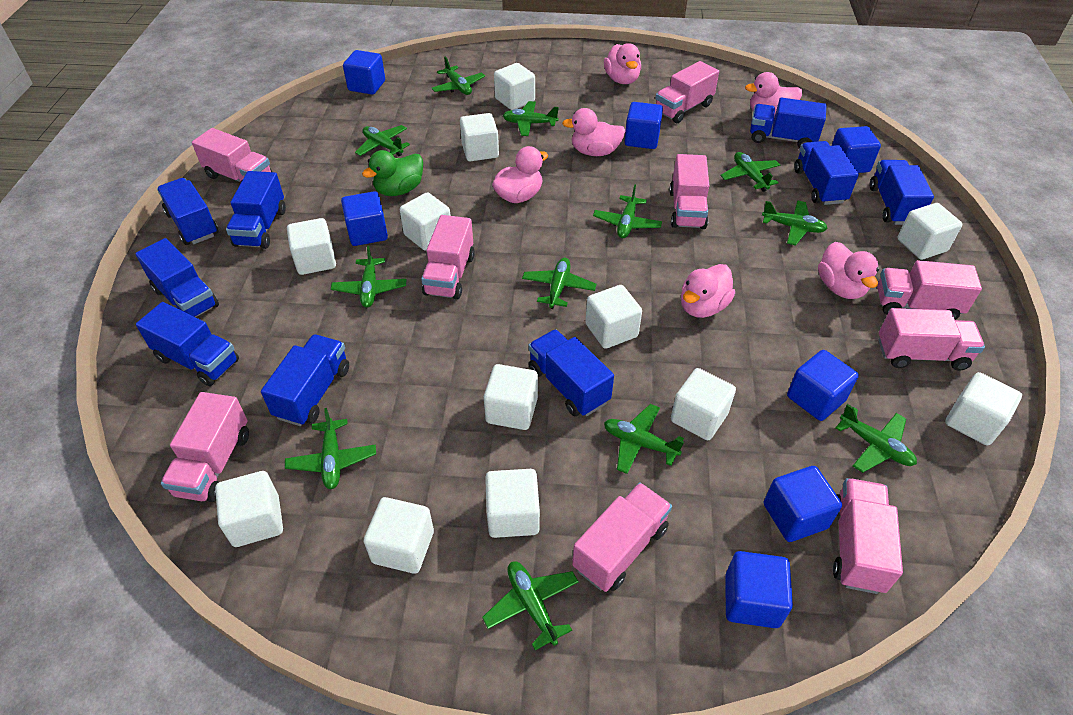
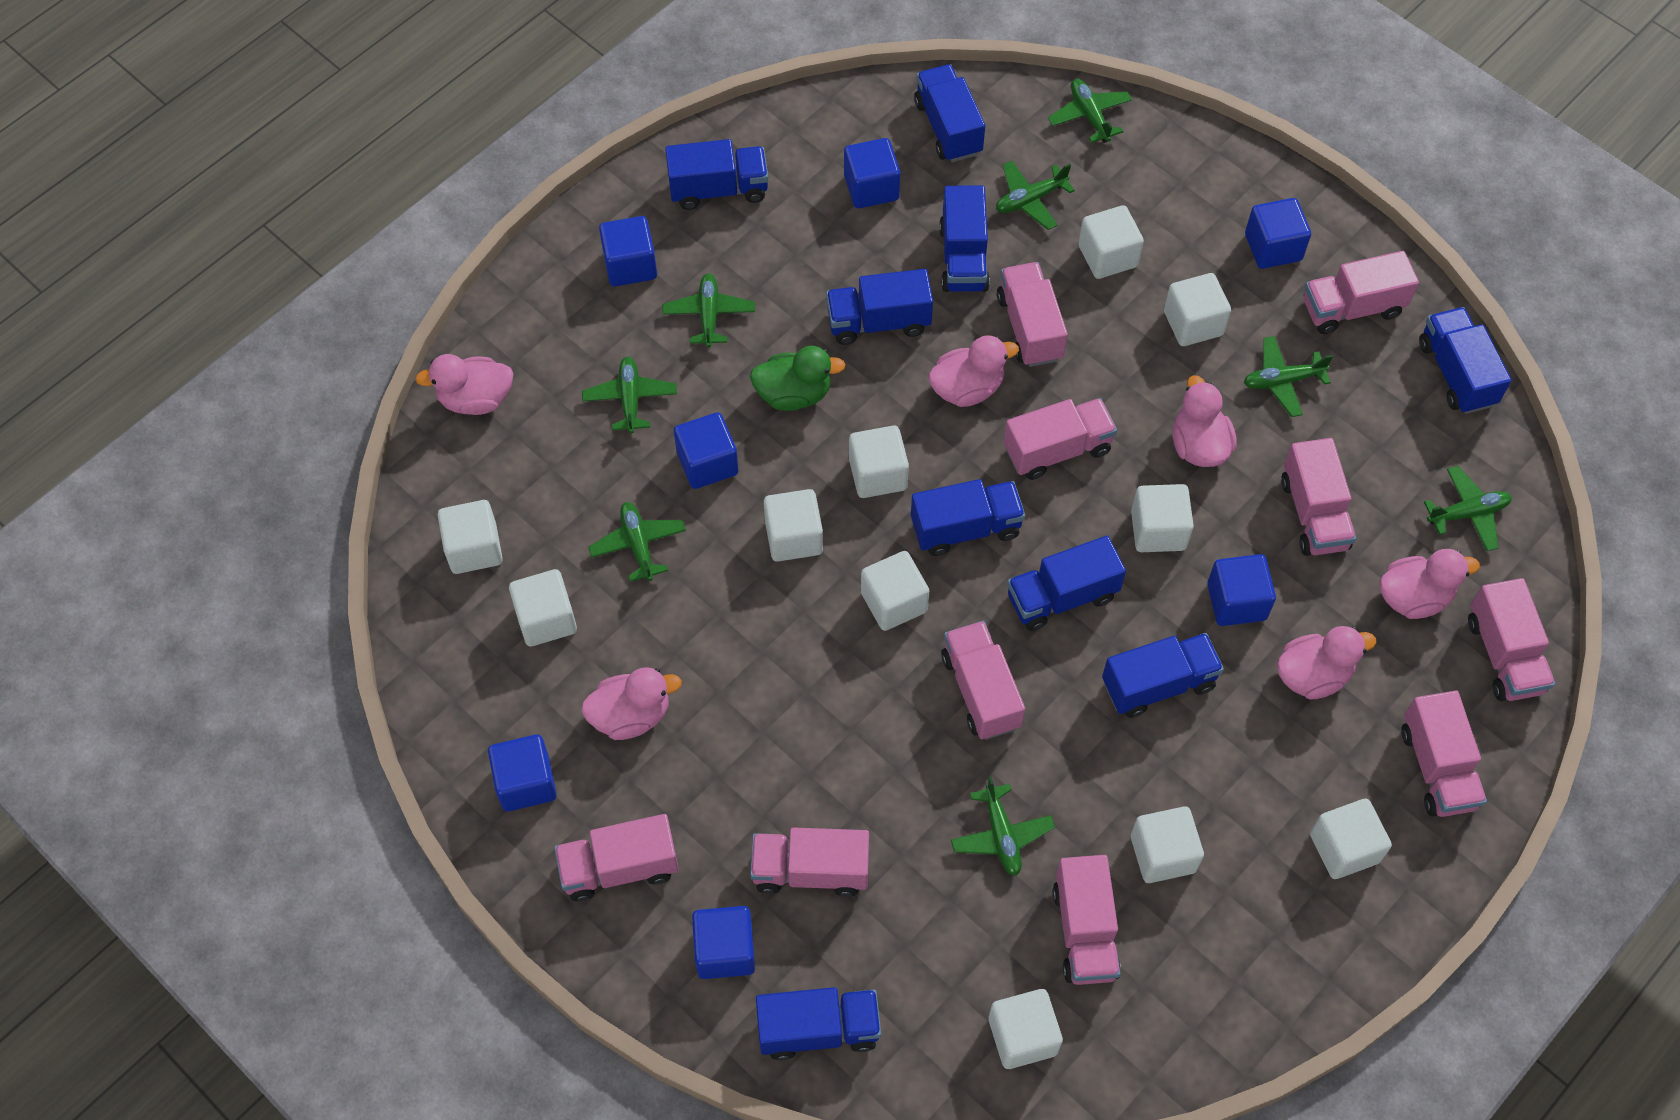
green plane: [285,408,376,489] [331,246,406,308] [355,125,410,156] [431,57,485,95] [482,561,579,650] [503,101,559,136] [522,258,596,309] [593,185,662,238] [604,404,684,474] [720,152,780,192] [762,201,828,246] [835,404,917,473] = 12 -> [582,357,677,434] [588,502,686,582] [662,273,755,348] [951,777,1055,876] [996,161,1075,230] [1048,79,1132,143] [1244,336,1333,417] [1424,466,1512,551] = 8
pink truck: [161,392,249,502] [192,128,272,184] [421,215,475,300] [572,482,672,592] [655,61,719,123] [669,154,709,229] [833,478,903,594] [877,260,982,320] [878,308,985,371] = 9 -> [554,814,679,902] [750,827,869,897] [941,621,1025,740] [997,262,1068,367] [1004,398,1117,480] [1053,855,1121,985] [1281,438,1356,556] [1303,251,1419,334] [1401,690,1487,817] [1468,578,1555,701] = 10
white cube: [215,471,283,547] [287,218,336,275] [363,497,434,574] [400,192,451,251] [460,113,499,161] [484,364,538,430] [485,469,540,538] [494,63,535,110] [585,285,642,349] [671,368,736,440] [897,203,962,260] [945,372,1022,446] = 12 -> [438,500,503,574] [509,569,577,647] [764,489,823,562] [849,425,909,498] [861,551,929,631] [989,989,1063,1069] [1078,205,1144,279] [1131,484,1194,552] [1131,806,1204,883] [1164,273,1231,346] [1310,799,1392,879] = 11

